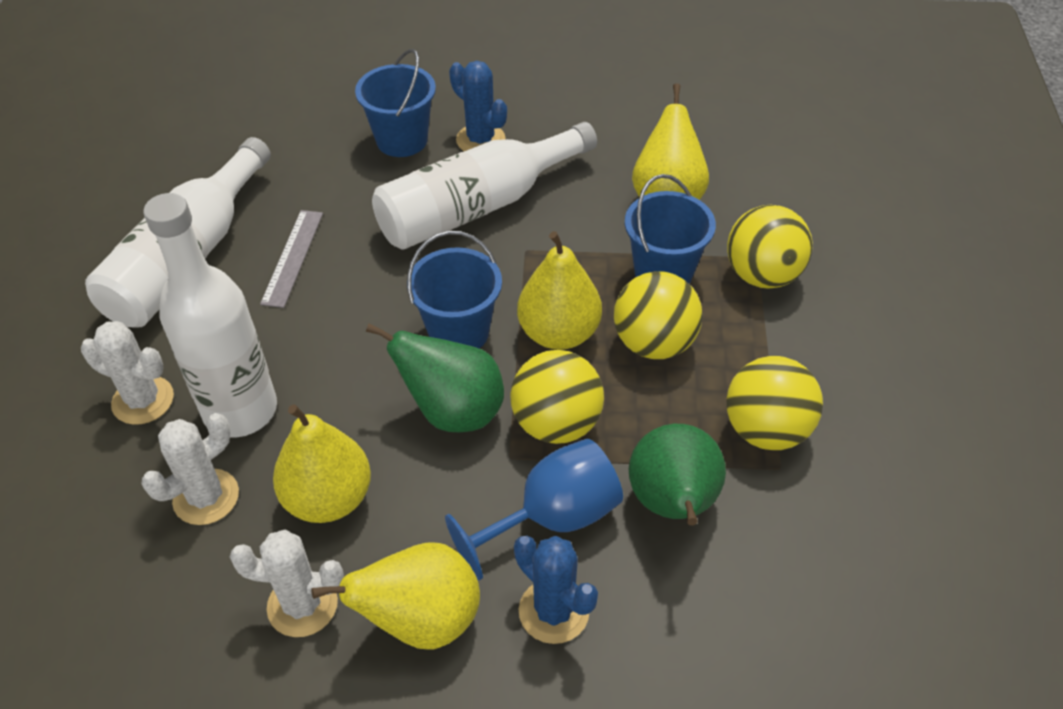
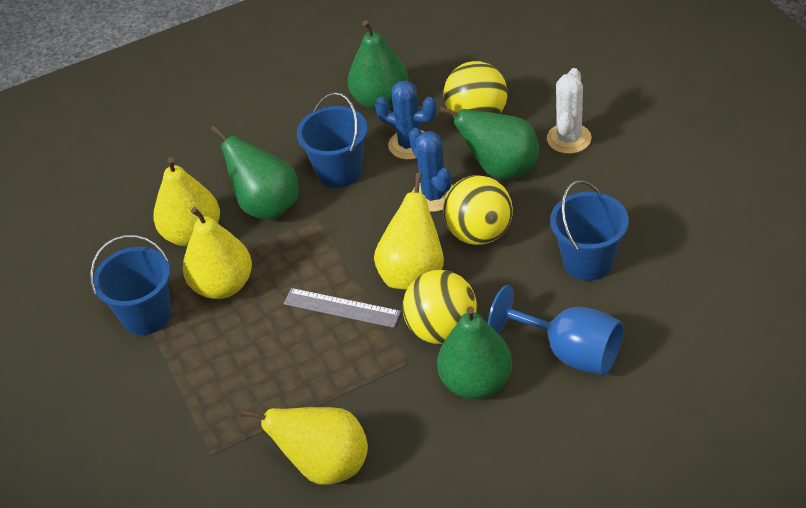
green pear: [366,323,504,432] [629,424,726,526] = 2 -> [211,125,298,220] [348,21,409,110] [437,306,512,399] [439,106,539,179] = 4
white bottle: [85,137,271,327] [143,193,277,438] [372,122,597,250] = 3 -> none = 0
white cactus: [81,321,174,425] [142,413,239,525] [230,529,344,637] = 3 -> [547,68,591,154] = 1
yellow ball: [510,350,604,444] [614,271,703,359] [726,356,823,450] [727,205,813,289] = 4 -> [403,270,477,344] [443,175,513,245] [444,61,508,118] = 3

